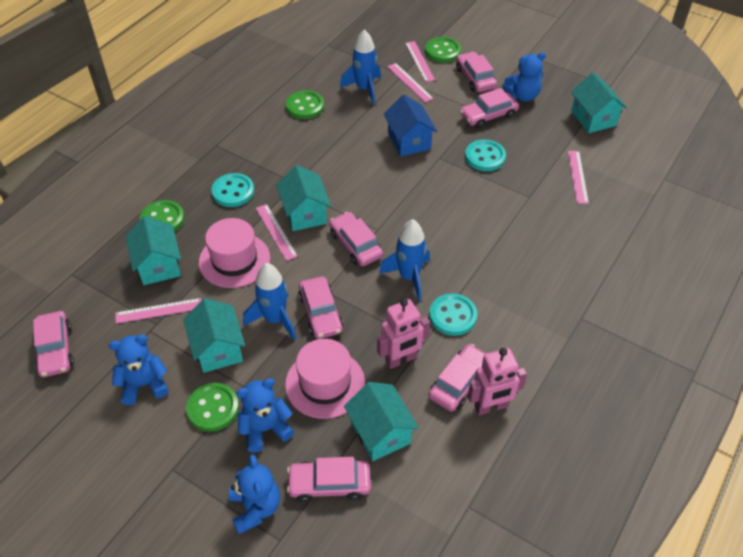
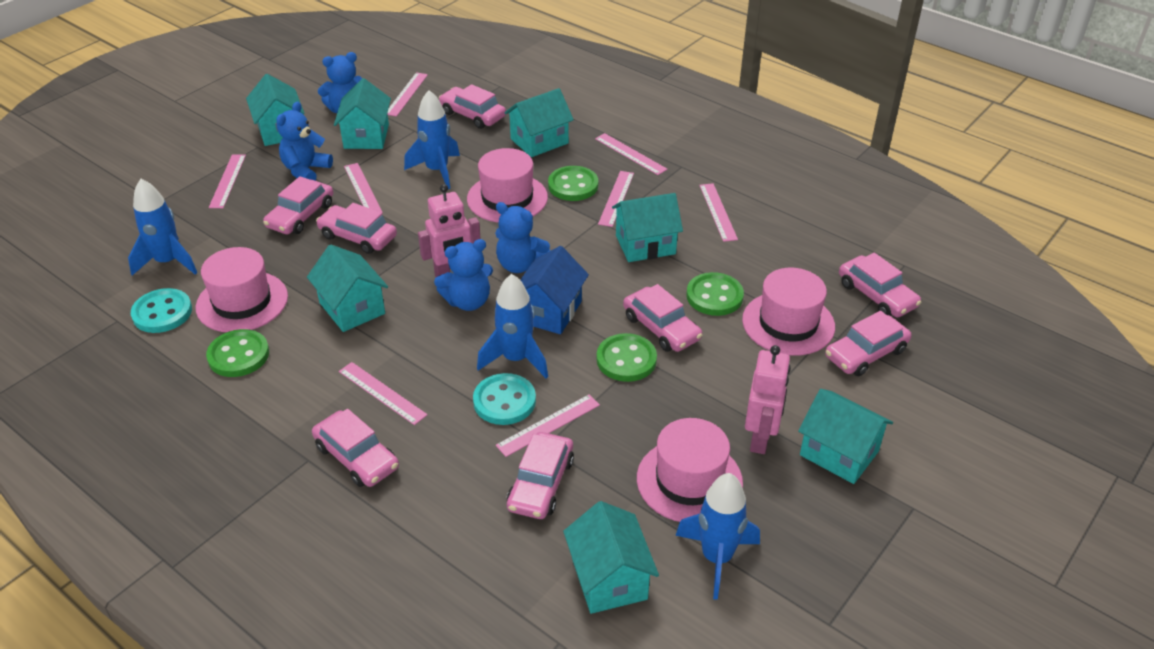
blue rocket: [243,263,296,340] [340,30,381,105] [379,219,430,301] = 3 -> [128,179,197,275] [404,90,460,189] [477,274,548,378] [675,473,760,600] = 4
pink car: [33,311,74,377] [287,457,371,502] [298,276,343,339] [329,212,383,266] [428,344,487,412] [456,52,497,92] [460,88,519,128] = 7 -> [263,176,333,234] [312,409,399,487] [316,203,397,254] [439,84,506,129] [507,432,574,519] [623,284,702,352] [825,311,912,376] [839,253,921,317] = 8
pink hat: [199,218,270,288] [285,339,365,419] = 2 -> [196,247,288,332] [467,148,548,223] [637,418,743,522] [742,268,835,356] = 4
pink ruler: [115,298,201,324] [256,204,298,261] [387,63,434,102] [405,41,435,82] [568,151,589,204] = 5 -> [209,154,246,208] [339,362,427,425] [344,163,383,213] [387,72,428,117] [496,394,600,457] [595,133,668,175] [598,171,634,227] [699,183,738,242] = 8
turquoise button: [212,173,254,207] [429,293,477,336] [465,139,506,171] = 3 -> [131,288,192,333] [473,373,536,425] = 2
turquoise house: [126,216,181,285] [183,298,245,373] [276,165,331,231] [344,382,419,461] [571,73,627,133] = 5 -> [246,74,305,146] [307,244,388,332] [334,78,391,149] [504,88,574,157] [563,501,659,614] [612,193,683,262] [798,389,893,484] = 7

